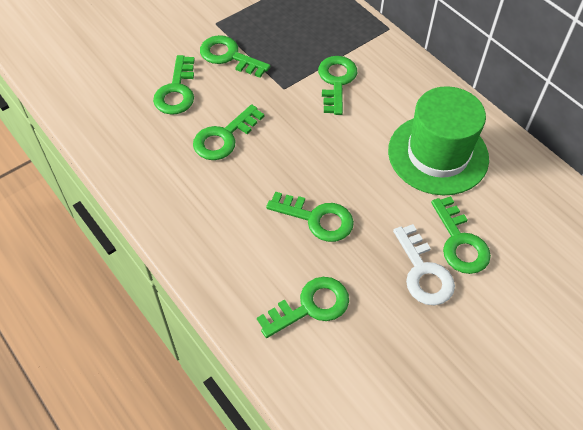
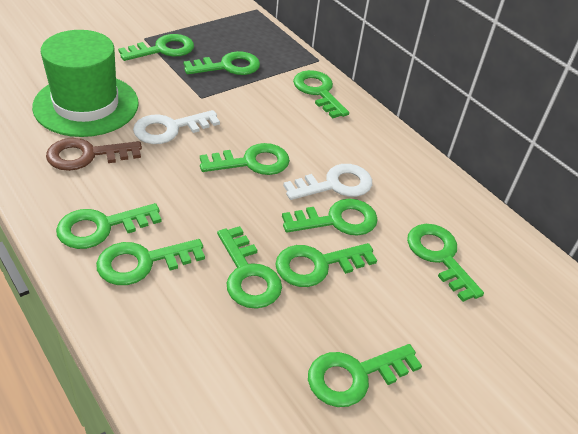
brown key: none = 0 -> [46,138,142,171] = 1
green key: [153,55,195,115] [193,104,264,160] [200,35,270,78] [257,277,349,338] [266,192,354,242] [318,56,357,115] [431,196,491,274] = 7 -> [56,203,162,249] [96,239,205,285] [118,34,194,61] [184,51,260,75] [200,143,290,175] [217,226,282,309] [275,243,377,287] [282,199,378,236] [293,70,349,119] [308,344,422,407] [407,224,484,302] = 11
white key: [393,224,455,305] = 1 -> [133,110,220,144] [283,164,372,200] = 2

